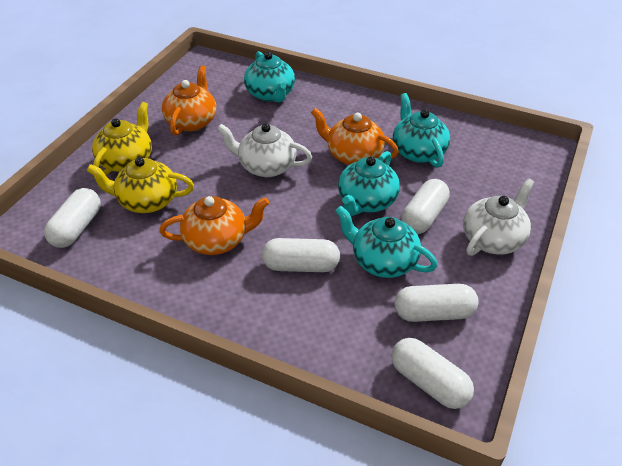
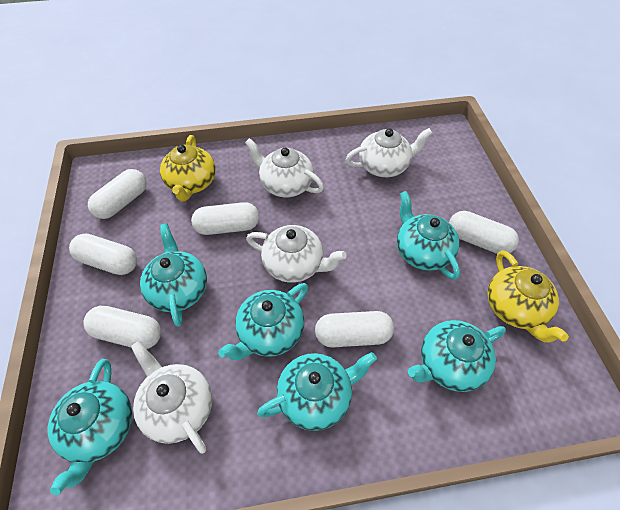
orange teapot: [159,196,269,255] [162,65,216,135] [311,108,399,165] = 3 -> none = 0
turquoise teapot: [244,51,295,102] [335,206,438,278] [338,151,400,216] [393,93,450,168] = 4 -> [48,359,132,495] [140,223,207,327] [218,283,308,360] [257,352,377,431] [397,191,460,280] [408,320,506,392] = 6
white capsule: [44,188,101,248] [262,238,340,272] [391,338,474,409] [394,284,478,322] [401,179,450,234] = 5 -> [69,233,137,275] [83,306,161,349] [88,169,147,219] [191,202,259,235] [315,311,394,347] [449,211,519,254] = 6
white teapot: [217,123,312,177] [463,178,534,256] = 2 -> [131,341,212,454] [245,138,324,197] [246,225,347,283] [345,128,432,177] = 4

